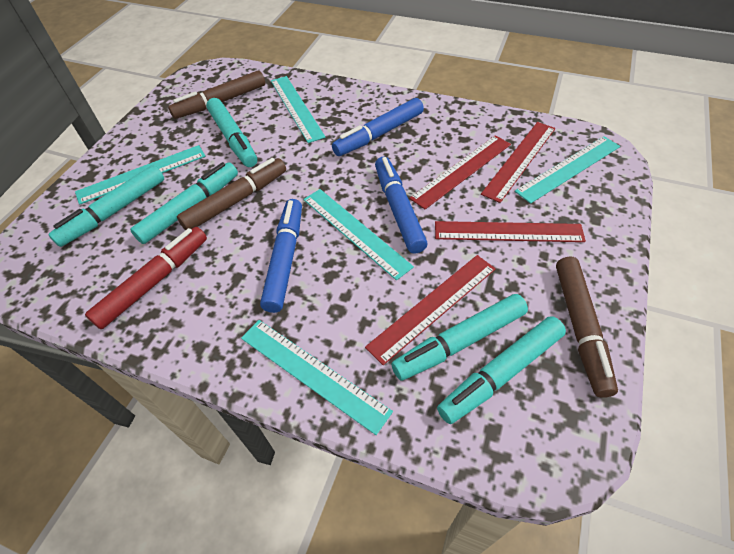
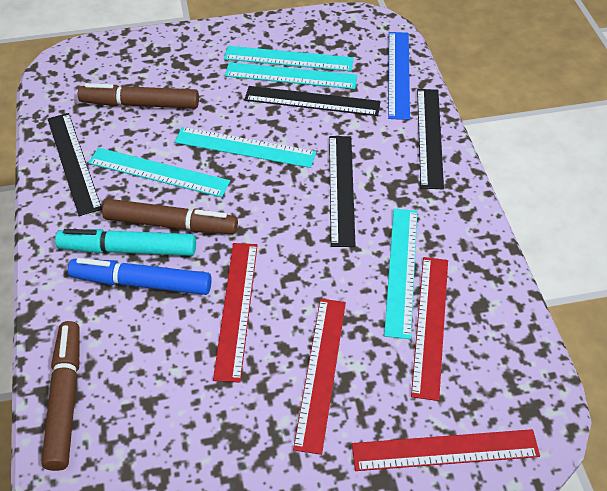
black ruler: none = 0 -> [48,113,102,216] [244,86,381,116] [329,136,356,247] [417,89,444,189] = 4
blue marker: [260,199,302,313] [332,98,424,156] [375,157,428,254] = 3 -> [68,258,212,295] = 1
blue ruler: none = 0 -> [388,32,410,120] = 1
red marker: [85,227,207,329] = 1 -> none = 0
turquoise marker: [48,165,164,247] [130,162,238,244] [206,98,257,167] [391,294,528,381] [437,316,566,424] = 5 -> [55,229,196,256] = 1

